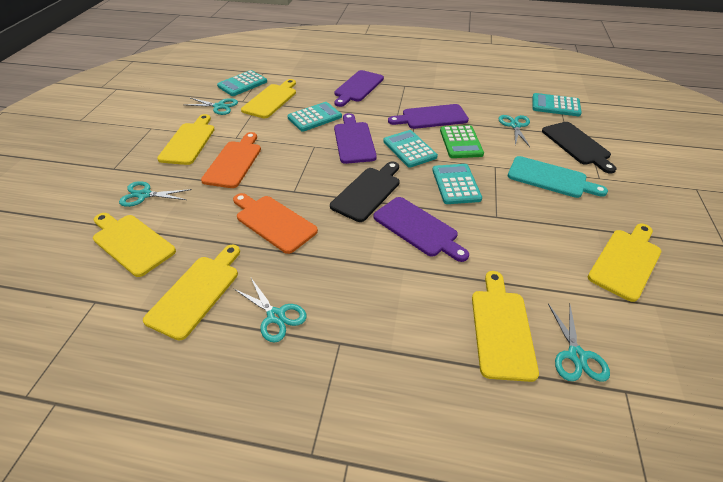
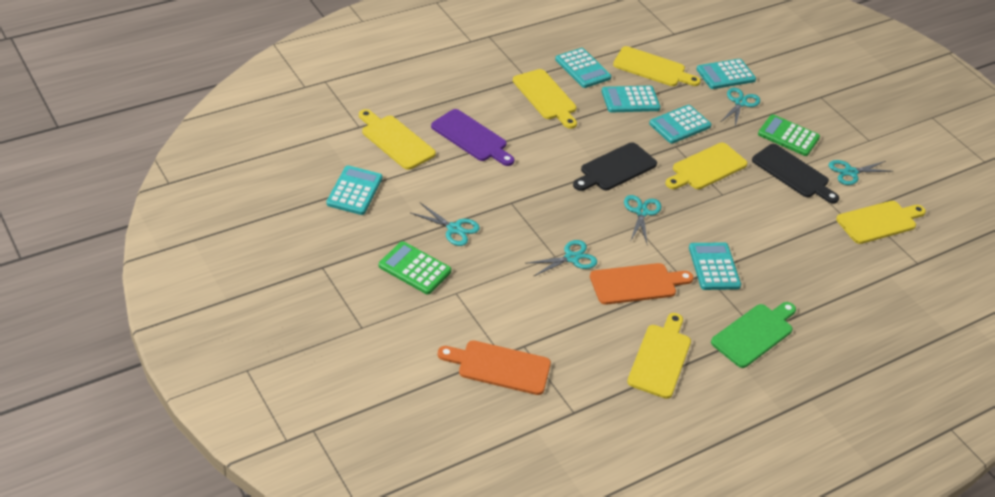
green calculator: [440,125,484,158] = 1 -> [379,241,451,294] [758,114,820,156] = 2
green cutting board: none = 0 -> [711,302,796,368] = 1
purple cutting board: [334,70,384,107] [334,113,377,164] [373,197,469,262] [388,104,469,129] = 4 -> [431,109,514,166] = 1
turquoise calculator: [217,70,267,96] [287,102,342,132] [383,130,438,168] [432,164,482,204] [532,93,582,116] = 5 -> [326,165,382,215] [555,48,611,88] [602,86,661,112] [649,105,712,144] [689,242,741,290] [696,59,756,89] = 6
turquoise cutting board: [508,156,608,198] = 1 -> none = 0

